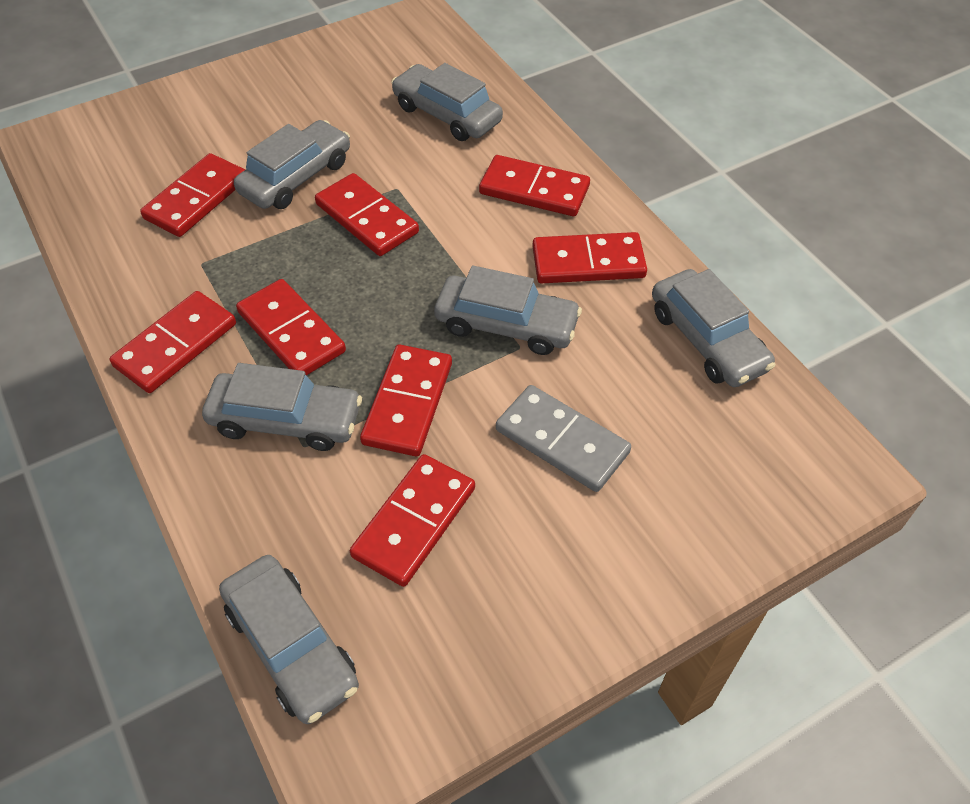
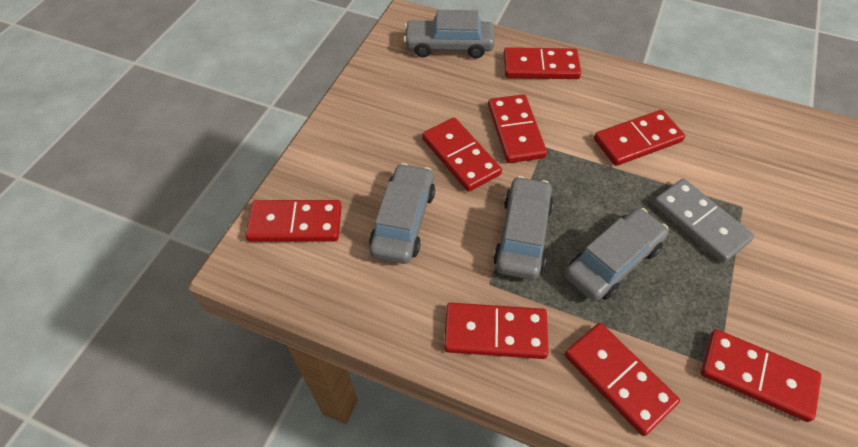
grey car: [202,363,362,451] [219,555,359,724] [234,120,350,209] [391,63,503,141] [434,265,582,355] [652,269,775,387] = 6 -> [369,163,435,264] [403,10,495,58] [493,176,554,280] [565,208,669,301] = 4

